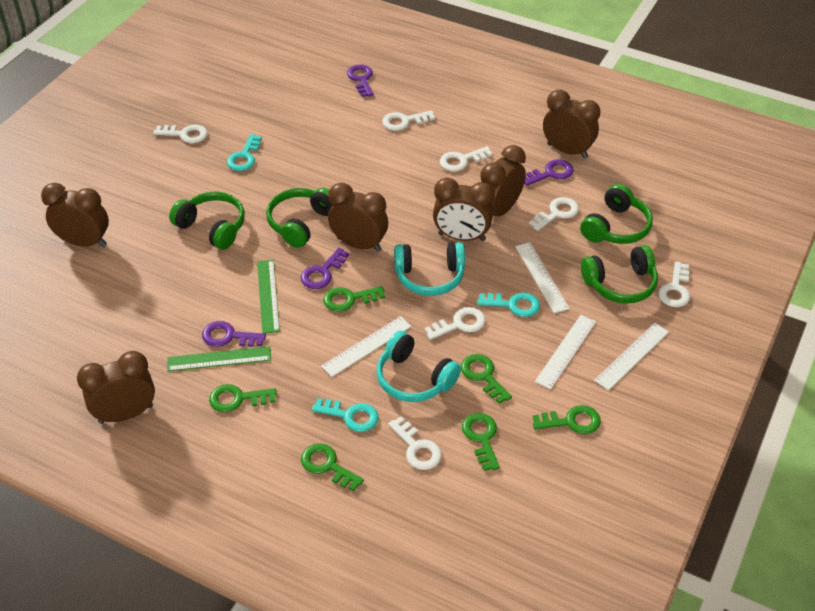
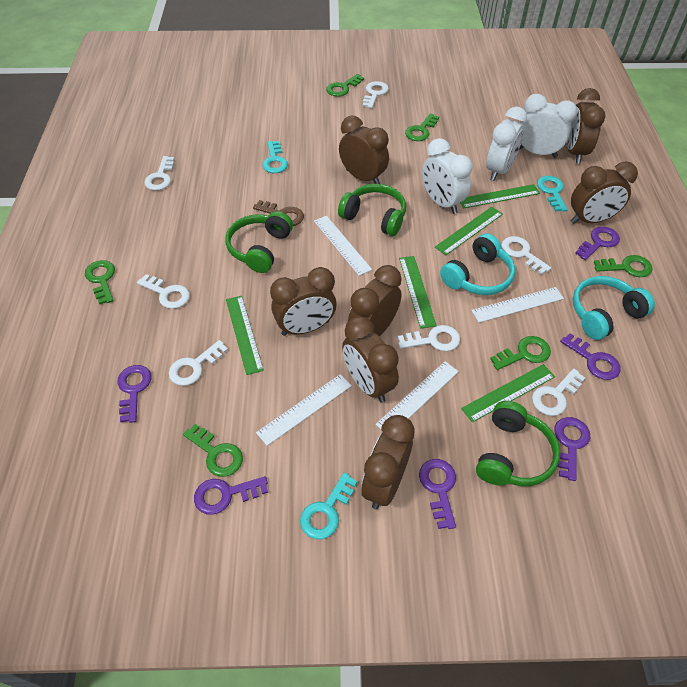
brown clock: [41,183,109,247] [77,351,155,424] [328,183,388,252] [433,178,494,241] [481,145,526,216] [543,90,600,159] = 6 -> [270,267,336,336] [339,116,389,184] [342,316,399,403] [348,265,402,337] [361,415,415,510] [566,88,605,164] [571,161,638,224] = 7
brown key: none = 0 -> [253,200,304,226] = 1
green headphones: [169,192,245,250] [266,188,333,248] [580,184,653,244] [581,245,658,304] = 4 -> [225,211,293,273] [338,184,406,236] [476,401,560,486] = 3
green ruler: [167,346,271,371] [257,260,280,334] = 2 -> [226,296,264,375] [399,256,437,328] [435,207,503,255] [460,184,540,209] [461,364,555,422] = 5
purple key: [202,321,266,347] [301,248,349,289] [347,64,374,97] [524,159,574,186] = 4 -> [117,365,152,423] [194,476,268,515] [419,459,456,529] [554,417,590,481] [560,333,621,380] [575,226,620,260] = 6
white clock: none = 0 -> [422,138,472,214] [486,107,527,181] [519,94,577,158] = 3

